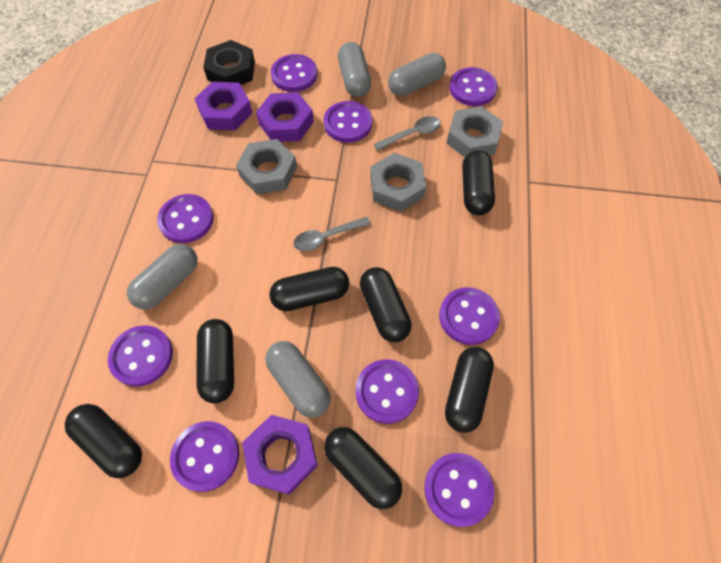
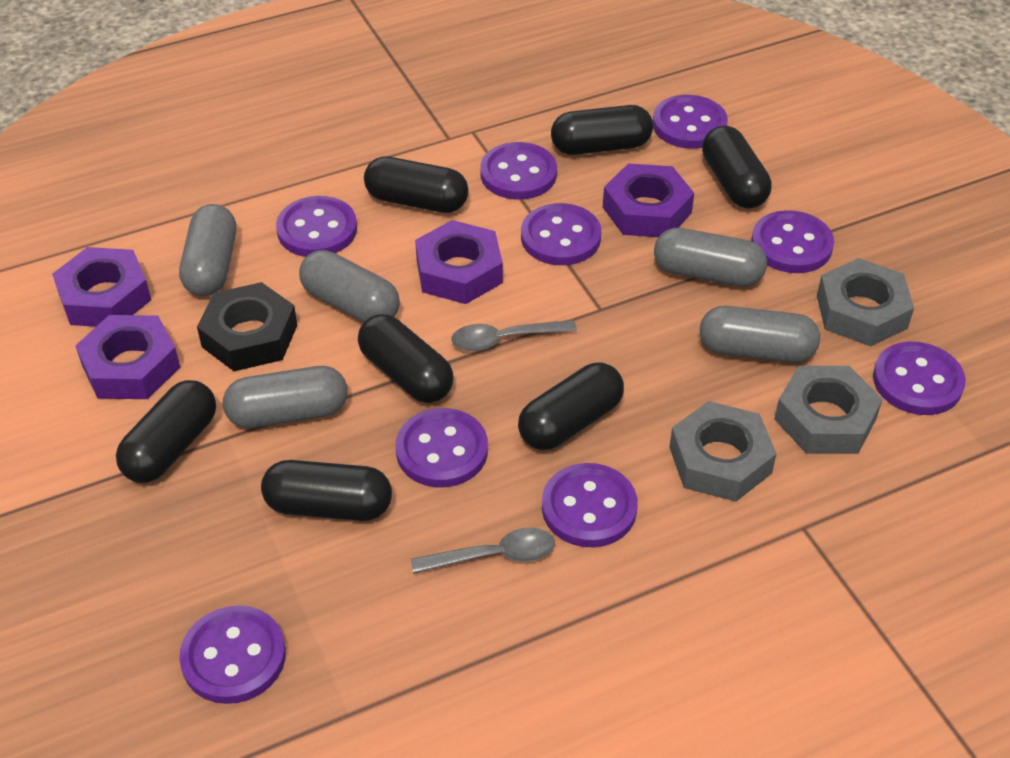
grey capsule: [127,244,198,309] [265,341,331,418] [338,42,371,97] [388,53,446,96] = 4 -> [179,204,236,296] [223,366,347,428] [299,250,400,323] [654,228,767,287] [700,306,820,363] = 5
purple nut: [194,82,252,130] [242,415,318,495] [256,92,314,142] = 3 -> [52,247,151,327] [75,315,180,399] [415,220,503,304] [603,163,694,237] = 4

